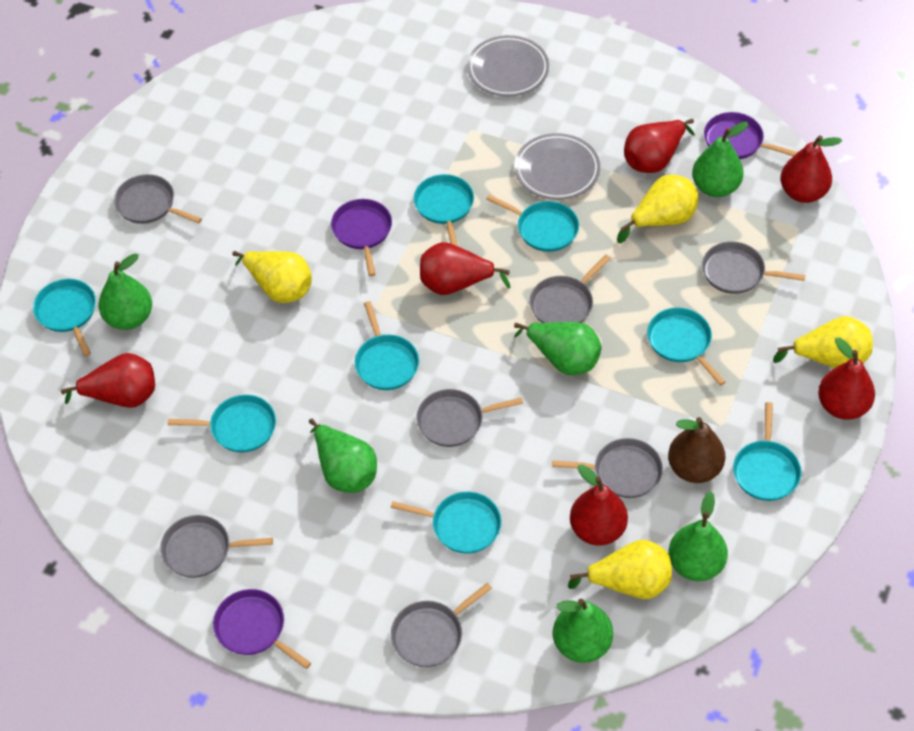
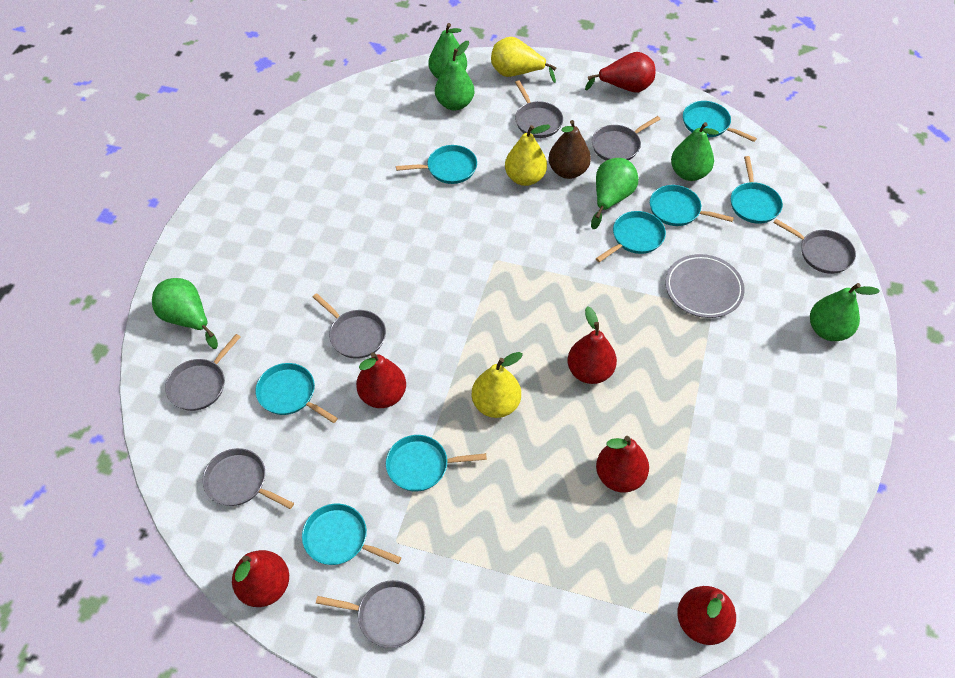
grey plate: [467,35,549,97] [514,133,600,200] = 2 -> [665,254,745,318] = 1
purple pan: [213,589,311,669] [331,199,392,276] [704,112,798,159] = 3 -> none = 0
yellow pear: [232,251,312,303] [568,540,672,599] [617,175,699,243] [773,316,873,368] = 4 -> [472,352,523,418] [491,37,557,83] [505,125,551,186] = 3

